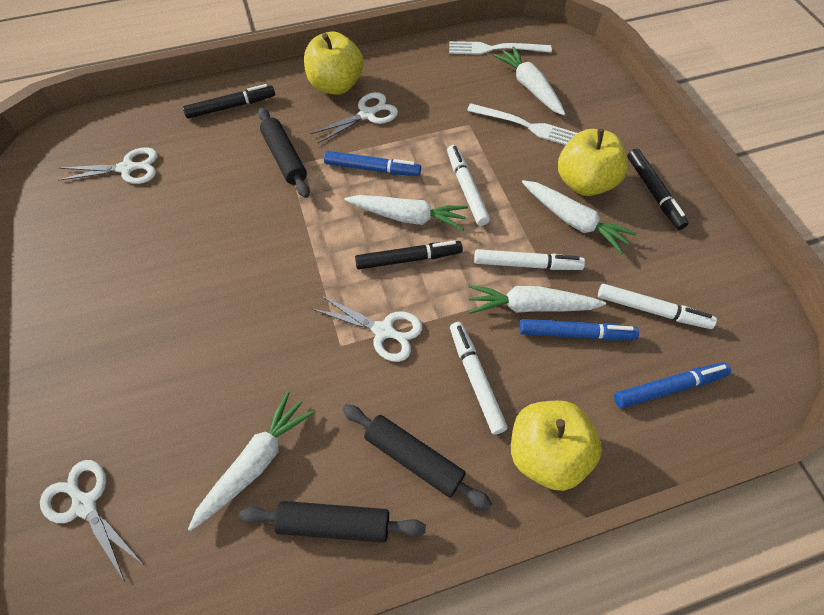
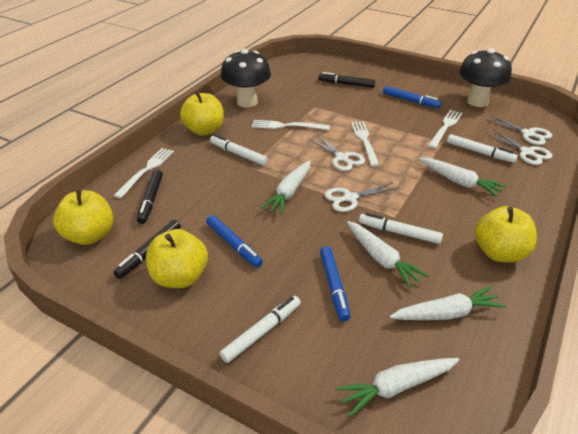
black mushroom: none = 0 -> [221,49,271,108] [459,48,512,107] = 2
black rolling pin: [239,501,426,543] [258,107,310,198] [342,404,492,510] = 3 -> none = 0
white fork: [449,41,552,55] [467,104,578,145] = 2 -> [114,148,174,198] [252,120,330,130] [351,121,379,167] [428,110,462,148] = 4
yellow apple: [304,32,363,94] [511,401,602,491] [558,129,628,196] = 3 -> [53,189,113,245] [146,229,208,288] [180,91,224,136] [475,206,537,262] = 4

